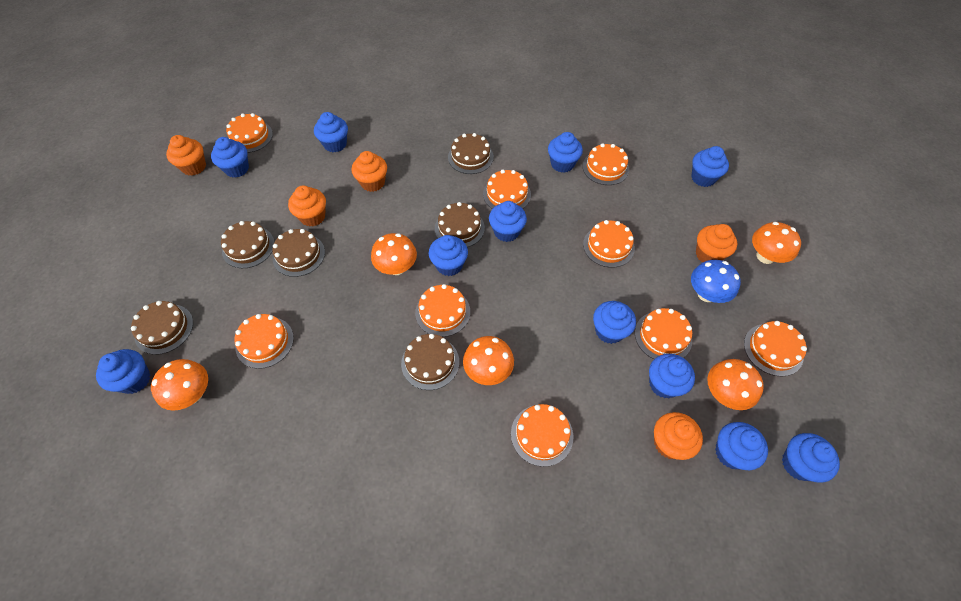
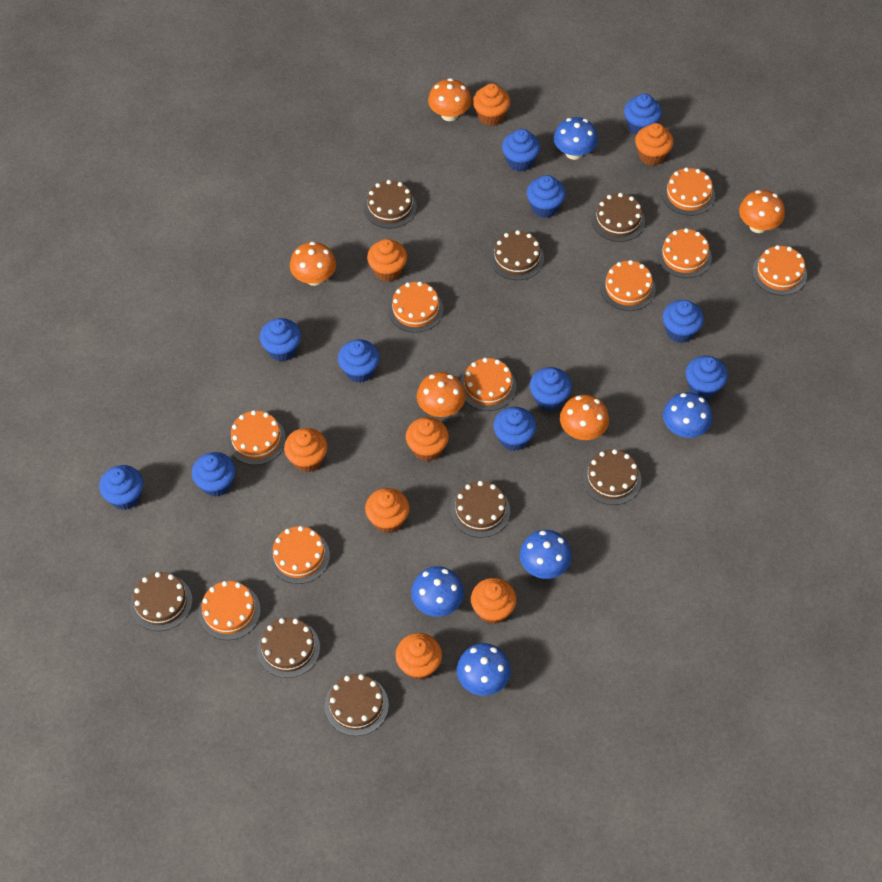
blue mushroom: [691,260,741,303] = 1 -> [411,566,464,617] [457,643,511,696] [520,530,572,579] [554,117,598,160] [663,392,712,438] = 5
brown cake: [131,301,193,355] [221,221,274,268] [272,229,325,277] [401,334,459,390] [435,202,485,247] [448,133,494,174] = 6 -> [130,572,192,631] [257,618,320,678] [325,674,389,736] [364,180,417,229] [451,481,510,538] [490,230,544,280] [582,449,642,505] [592,193,645,242] = 8
orange cupcake: [166,135,206,176] [288,185,326,227] [352,151,387,192] [654,412,703,460] [696,224,737,262] = 5 -> [284,428,327,472] [365,488,409,533] [367,239,407,282] [395,633,442,680] [406,417,449,461] [471,578,516,624] [473,83,510,126] [635,123,673,166] = 8

